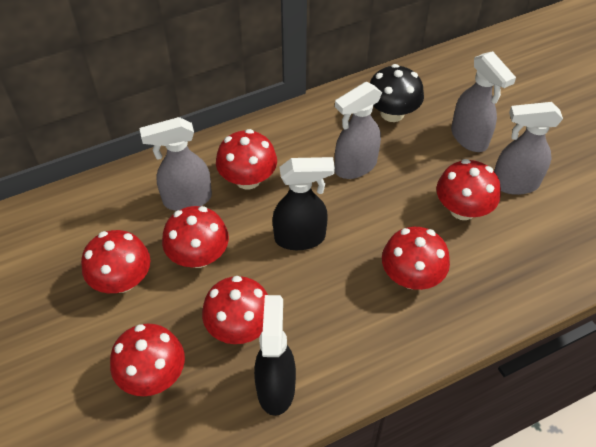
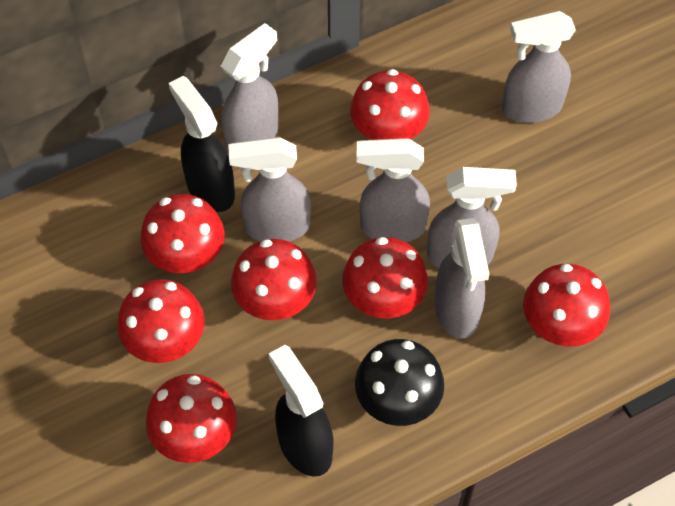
grey spray bottle: [139,117,212,211] [335,82,382,179] [451,51,516,152] [494,102,563,195] = 4 -> [221,23,279,152] [228,137,311,241] [356,138,430,242] [427,167,517,268] [434,218,489,339] [502,11,576,123] = 6

